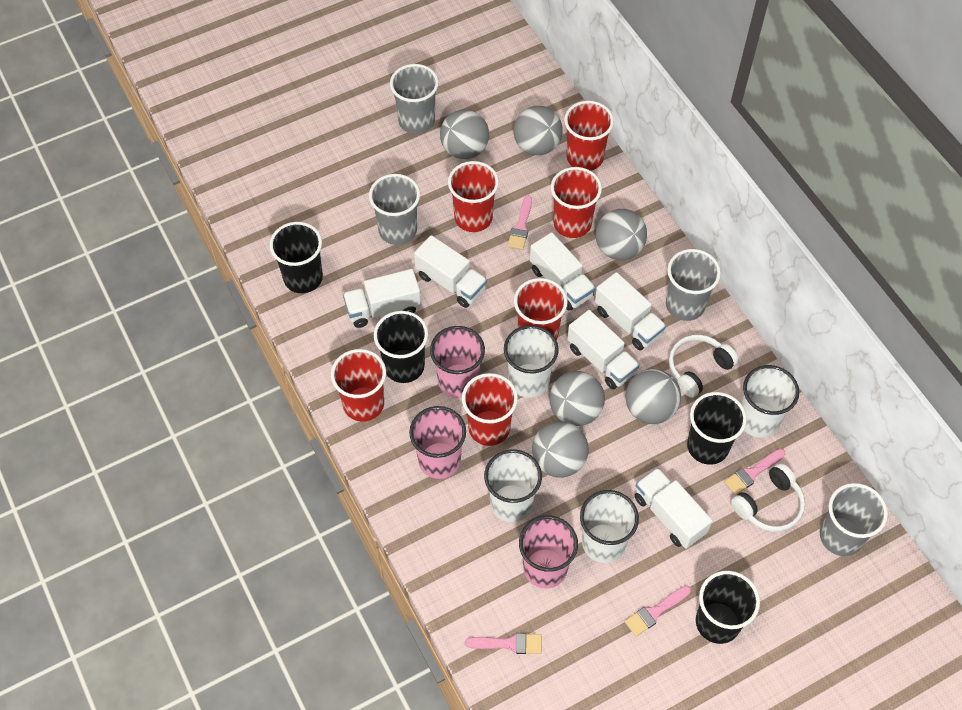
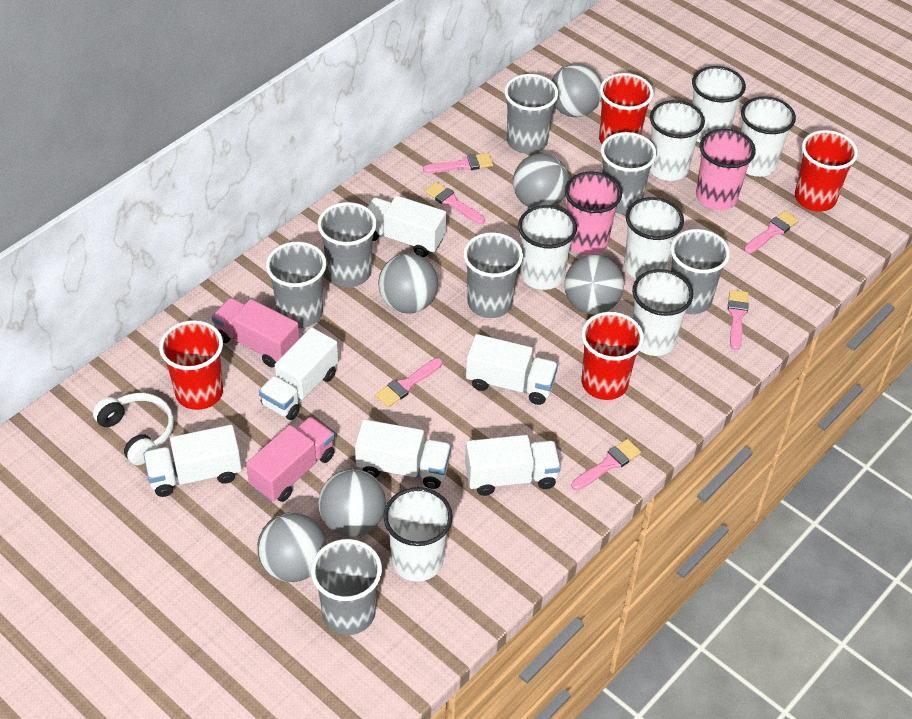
black cup: [269,222,323,293] [374,311,428,383] [687,392,747,465] [696,571,760,644] = 4 -> none = 0
grey cup: [369,174,420,245] [390,64,439,134] [666,249,721,321] [820,483,888,556] = 4 -> [266,242,326,328] [311,539,382,635] [318,202,377,287] [463,232,523,318] [504,74,558,154] [601,132,657,214] [670,229,730,314] = 7
pink brush: [465,633,542,654] [507,196,532,250] [625,585,691,636] [724,448,785,495] = 4 -> [375,358,442,407] [423,153,493,173] [425,182,485,224] [572,439,641,490] [728,290,749,350] [744,210,799,254] = 6
pink cup: [409,406,466,479] [430,326,485,398] [519,516,578,589] = 3 -> [565,171,622,255] [696,129,756,210] = 2
pink truck: none = 0 -> [212,298,299,367] [246,417,335,502] = 2
red cup: [331,349,386,422] [448,161,499,232] [462,373,518,446] [514,278,568,341] [551,167,602,238] [564,101,614,171] = 6 -> [159,320,223,410] [581,312,644,400] [599,73,654,144] [795,130,858,212] = 4
white cup: [484,450,542,522] [504,325,559,398] [580,490,639,563] [741,365,799,438] = 4 -> [383,487,453,582] [518,205,577,290] [624,197,684,279] [632,269,693,356] [650,100,705,181] [692,66,746,143] [741,96,796,177] = 7
white headphones: [669,335,739,398] [731,463,805,532] = 2 -> [93,393,174,465] = 1

